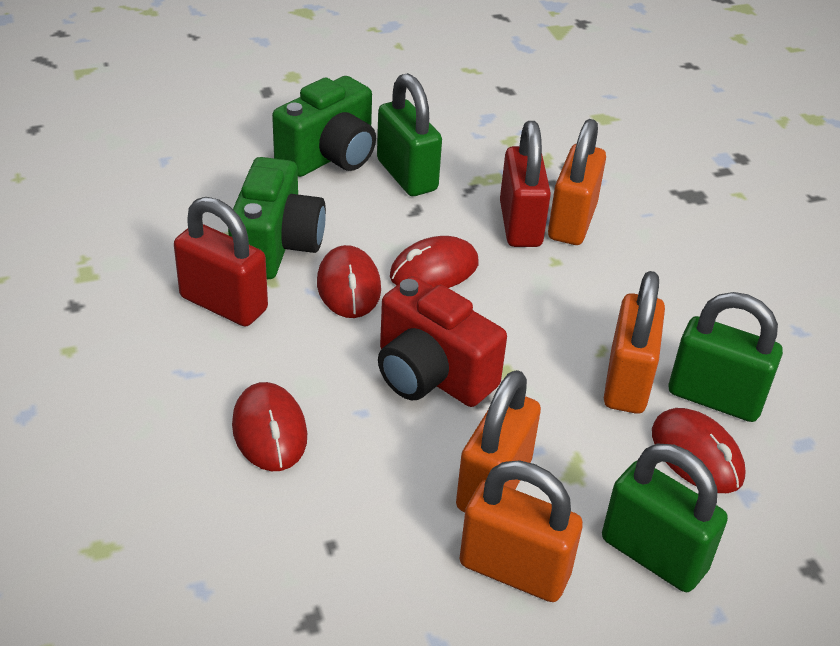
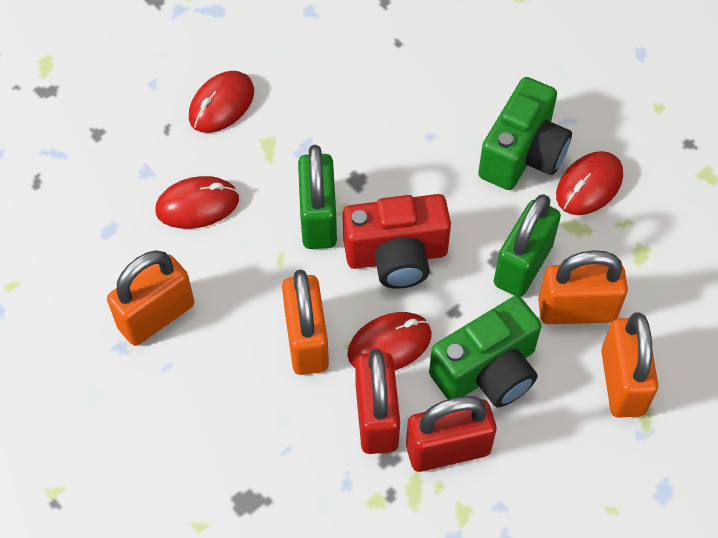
green padlock: [377,73,442,196] [602,443,728,592] [669,292,783,422] = 3 -> [298,145,337,249] [494,194,561,297] = 2

